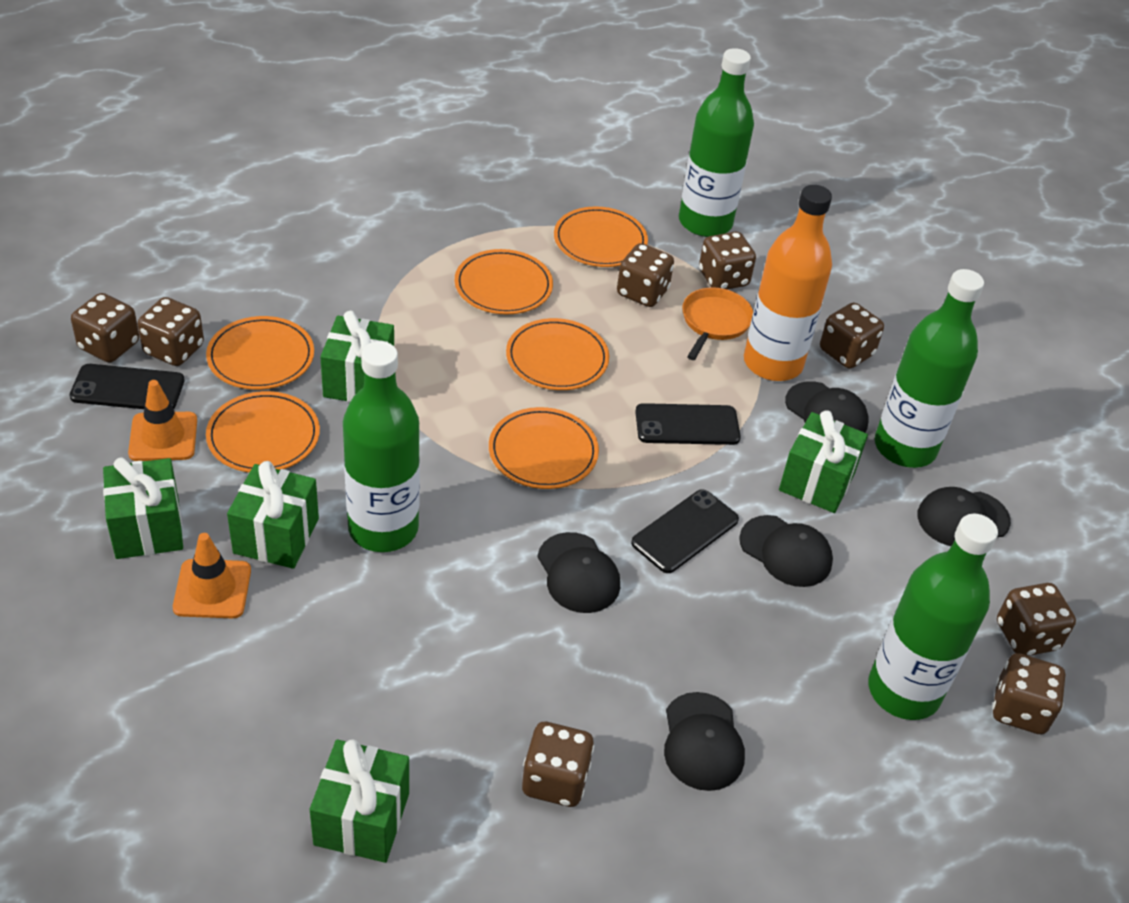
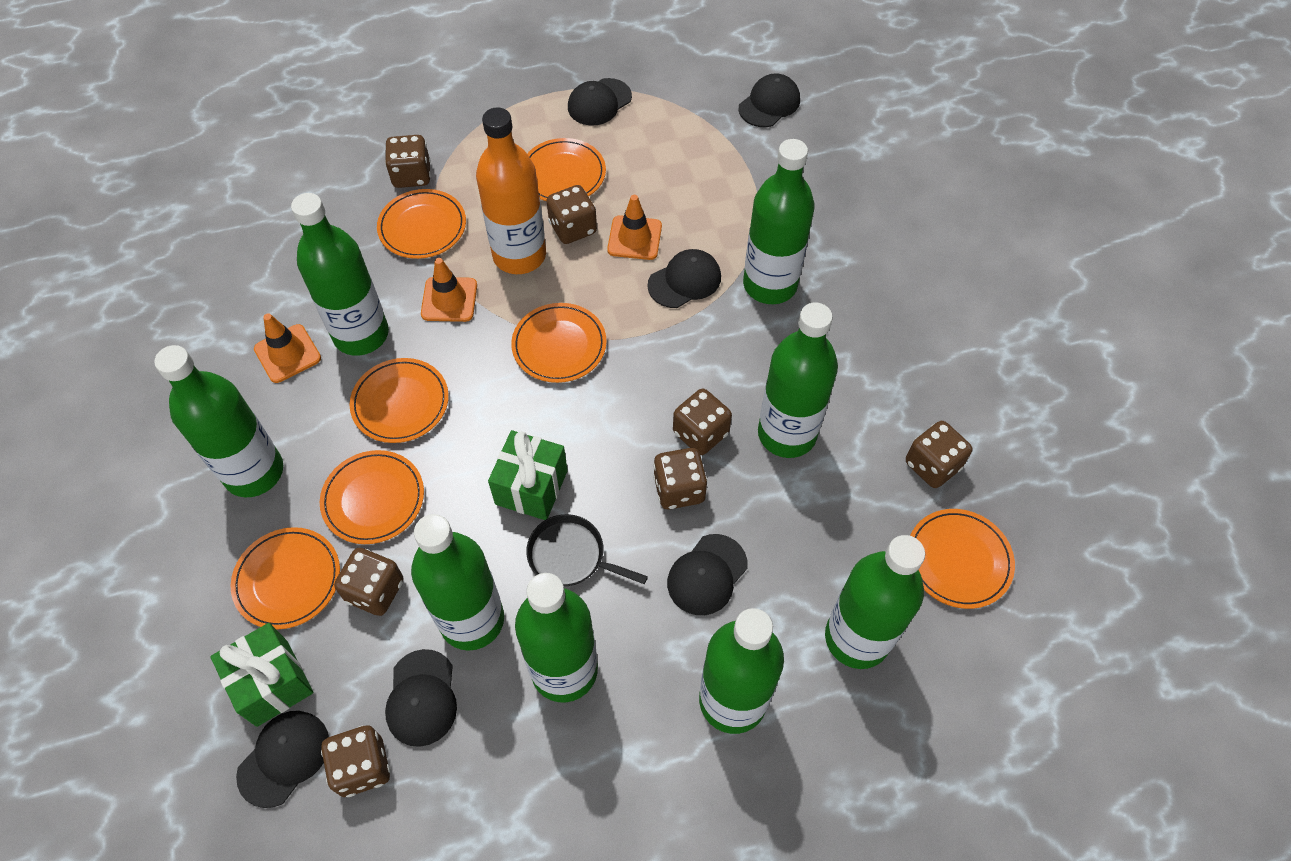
black cap: [537,532,620,613] [664,692,745,791] [739,515,833,587] [785,381,868,433] [918,487,1011,546] = 5 -> [236,711,329,808] [385,649,457,747] [568,78,632,126] [647,249,721,308] [667,534,747,615] [739,73,800,127] = 6
black pan: none = 0 -> [526,514,648,586] = 1
black phone: [70,364,185,409] [631,489,739,573] [635,403,741,445] = 3 -> none = 0
brown dice: [71,293,139,363] [138,297,204,366] [522,722,594,807] [617,243,674,307] [699,232,756,290] [820,303,884,368] [992,653,1065,734] [997,583,1076,656] = 8 -> [321,725,390,797] [334,548,403,616] [385,135,431,188] [546,185,597,244] [653,448,708,509] [673,389,732,455] [906,421,973,488] = 7
green bottle: [343,341,420,552] [679,48,754,237] [868,514,998,720] [875,269,984,468] = 4 -> [154,345,283,498] [291,193,389,356] [411,514,504,651] [515,573,598,702] [699,608,784,734] [743,139,814,304] [758,302,838,458] [825,535,925,669] = 8
green gift: [103,457,183,559] [227,461,319,569] [310,739,409,863] [320,310,394,402] [779,410,868,513] = 5 -> [210,623,313,727] [488,430,568,520] = 2
orange pan: [682,287,753,360] = 1 -> none = 0
orange plate: [206,316,314,390] [206,391,320,473] [455,249,553,315] [489,407,599,489] [506,318,609,390] [554,206,648,267] = 6 -> [231,527,340,630] [320,450,424,544] [350,358,449,443] [377,189,466,259] [511,303,607,383] [527,138,606,201] [910,509,1015,609] = 7
orange traffic cone: [128,380,197,461] [173,533,251,619] = 2 -> [254,313,321,383] [421,258,477,322] [607,195,662,260] = 3

